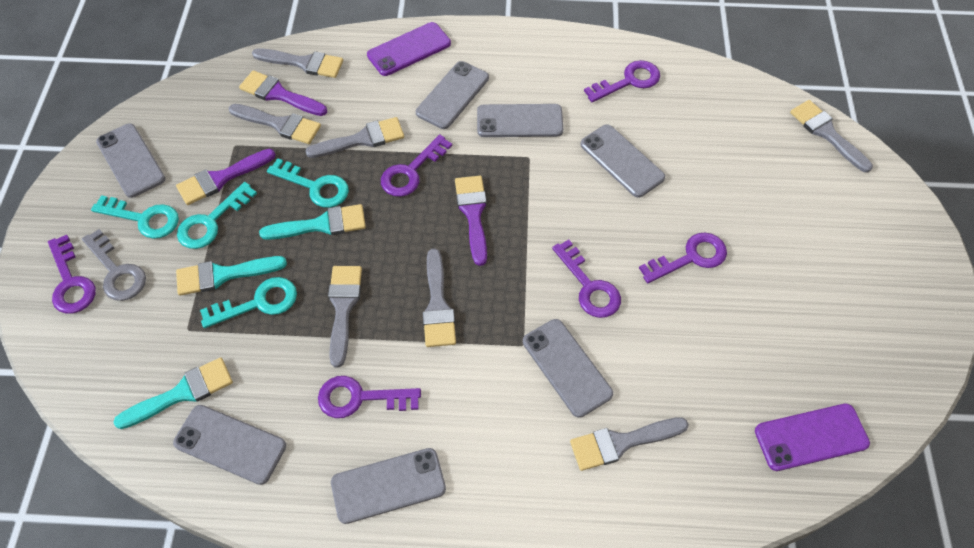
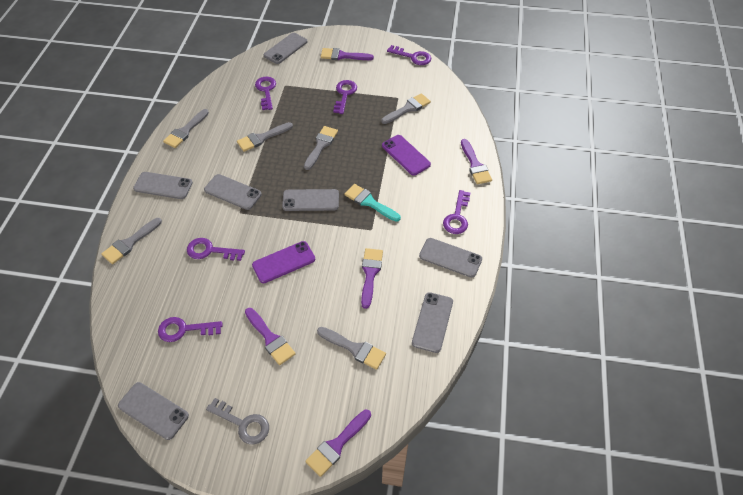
grey brush: [229,104,321,144] [252,48,343,78] [305,117,404,158] [328,266,362,367] [423,248,456,347] [570,417,689,471] [790,100,873,173] = 7 -> [101,218,162,264] [163,109,209,148] [237,122,293,152] [304,126,338,170] [317,327,386,370] [381,93,431,124] = 6
purple brush: [176,149,276,205] [239,70,327,116] [455,176,487,266] = 3 -> [245,308,295,365] [305,410,371,477] [321,48,374,60] [361,248,383,309] [461,139,492,184] = 5
turquoise brush: [113,357,233,429] [176,256,287,296] [259,204,366,240] = 3 -> [344,184,401,222] = 1
turquoise key: [91,195,179,239] [177,182,257,249] [200,277,297,328] [267,158,349,208] = 4 -> none = 0

